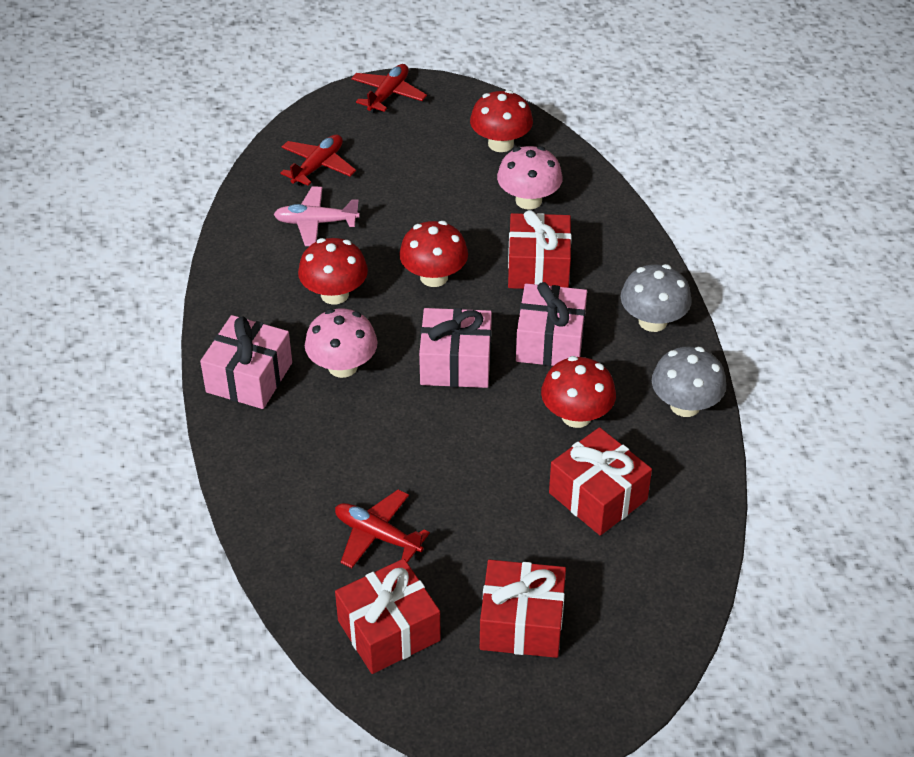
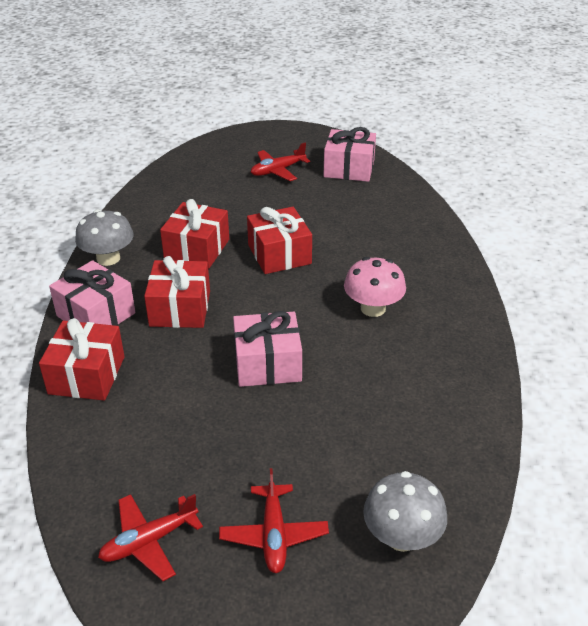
pink mushroom: [305,309,378,378] [497,146,563,210] = 2 -> [344,257,406,317] = 1
pink plane: [274,187,360,246] = 1 -> none = 0
red mushroom: [298,238,368,304] [399,221,468,287] [470,90,533,152] [541,356,616,428] = 4 -> none = 0

